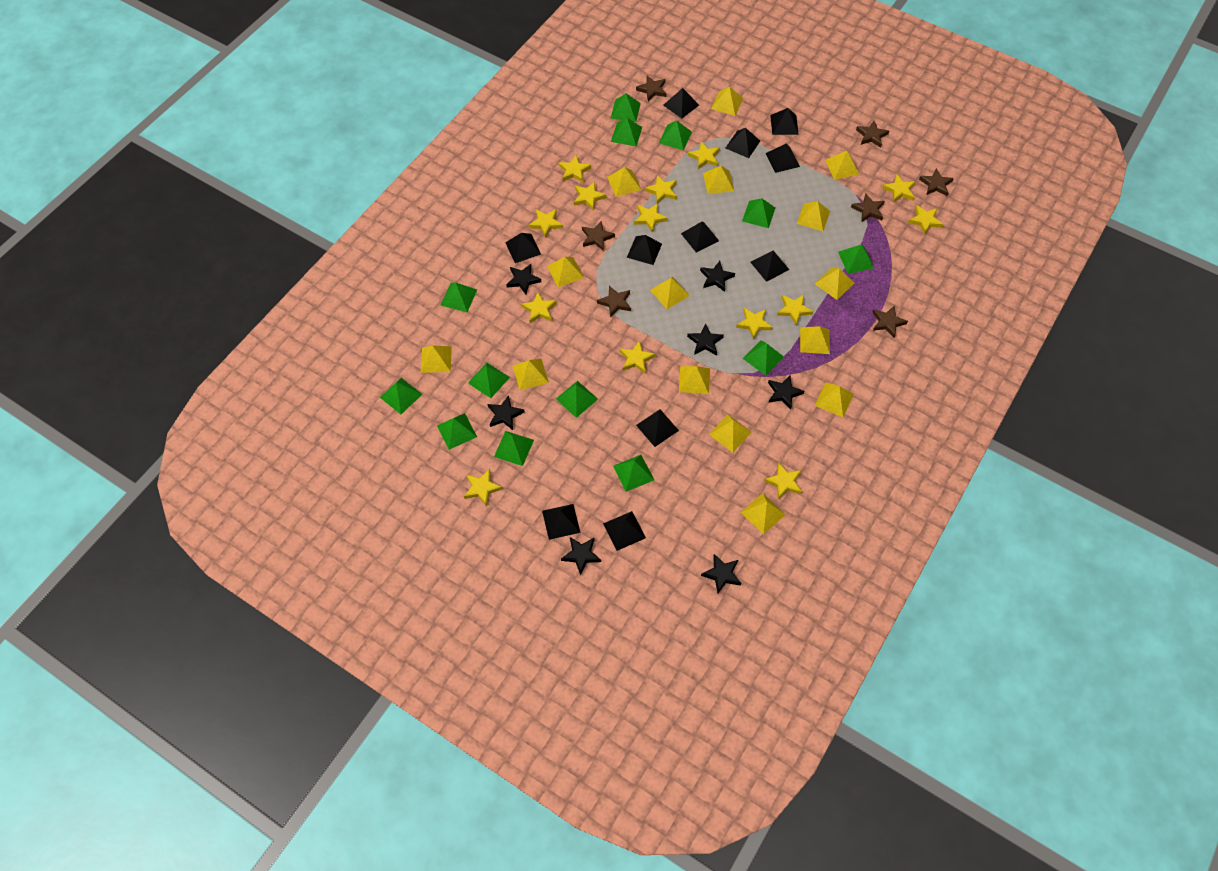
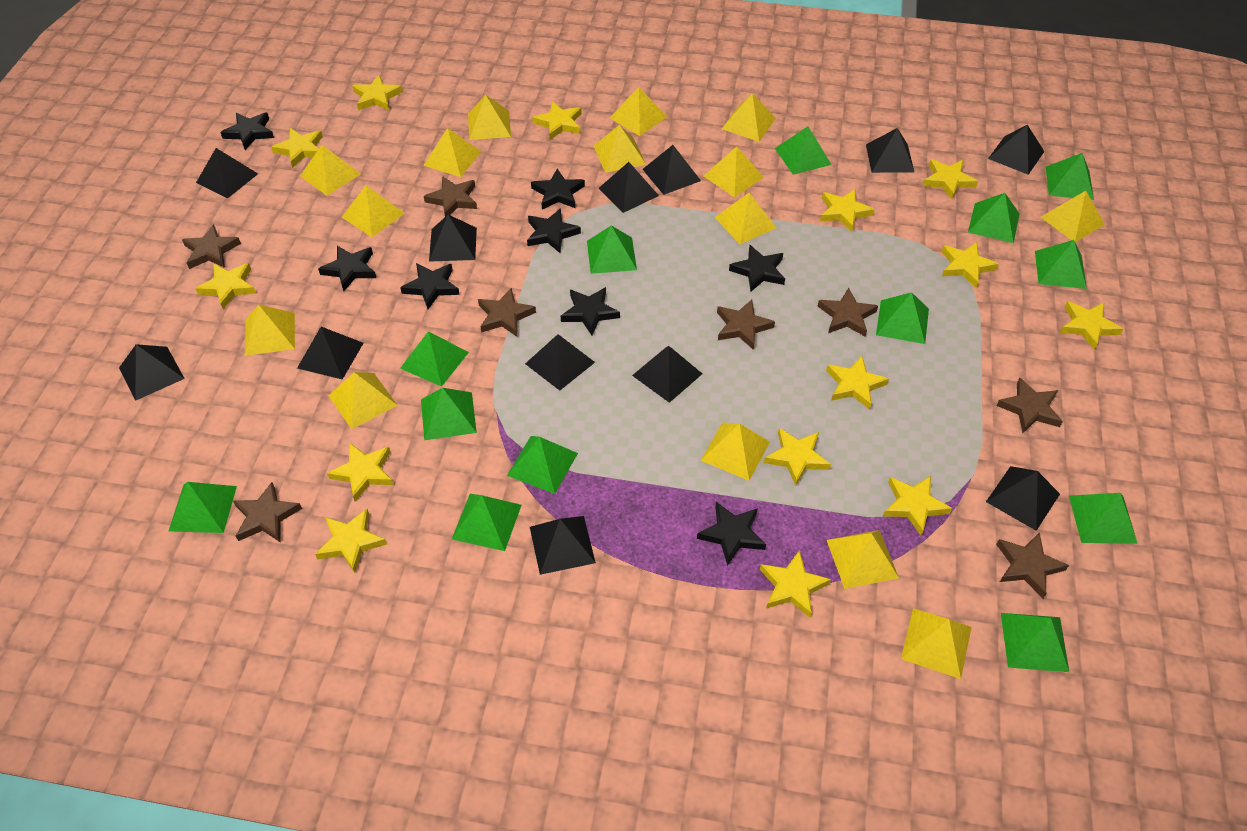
black pyramid: [505,233,541,263] [542,504,581,540] [603,511,646,551] [627,235,662,265] [636,409,679,447] [663,88,699,119] [681,222,719,252] [726,128,760,158] [750,251,789,282] [765,144,800,173] [770,108,799,135] = 11 -> [119,344,185,401] [196,148,258,199] [297,327,363,380] [429,215,477,262] [525,334,595,390] [530,516,596,575] [599,162,659,213] [632,346,702,403] [643,145,701,195] [866,128,915,173] [986,466,1060,531] [988,125,1045,175] = 12
black star: [488,395,524,430] [506,264,541,294] [561,537,601,575] [687,323,724,355] [700,261,735,292] [701,554,741,593] [768,375,804,409] = 7 -> [220,112,274,150] [318,246,376,291] [400,263,460,309] [527,208,581,253] [531,168,585,210] [561,287,620,335] [697,502,766,566] [729,245,785,291] = 8
brown star: [582,221,615,251] [597,286,631,318] [636,75,666,101] [851,194,885,222] [856,121,889,148] [872,305,908,338] [919,168,954,196] = 7 -> [182,224,241,269] [233,482,302,543] [424,176,477,217] [478,288,536,337] [717,300,775,350] [818,288,878,337] [996,533,1069,598] [997,378,1063,433] = 8

